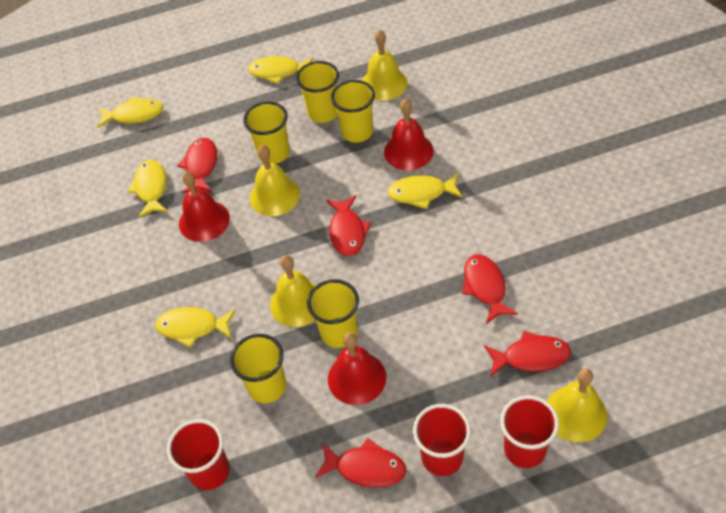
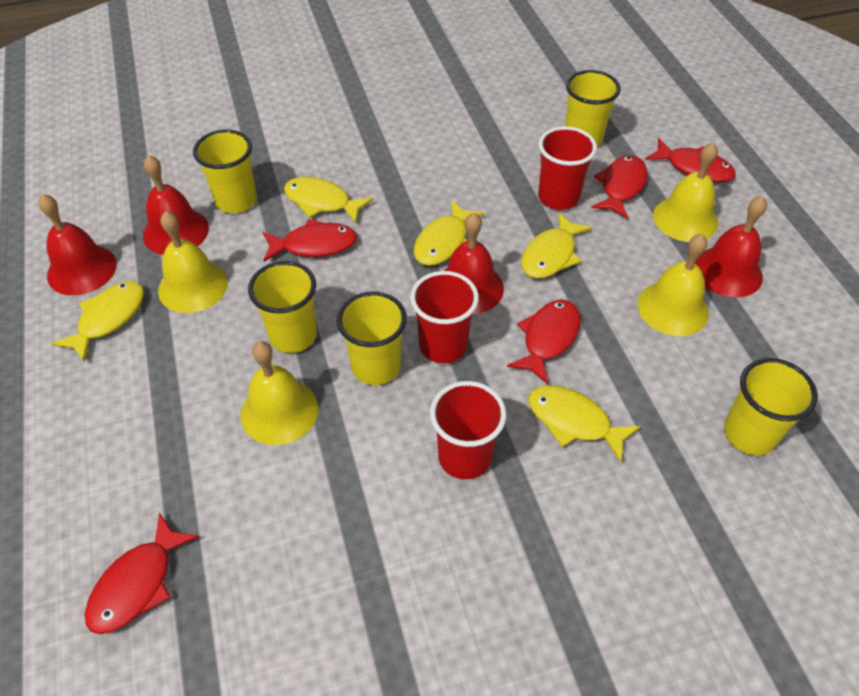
red bell: [179,171,230,242] [328,333,386,405] [384,98,434,170] = 3 -> [38,194,117,295] [143,155,209,255] [444,212,504,314] [695,196,767,298] = 4

